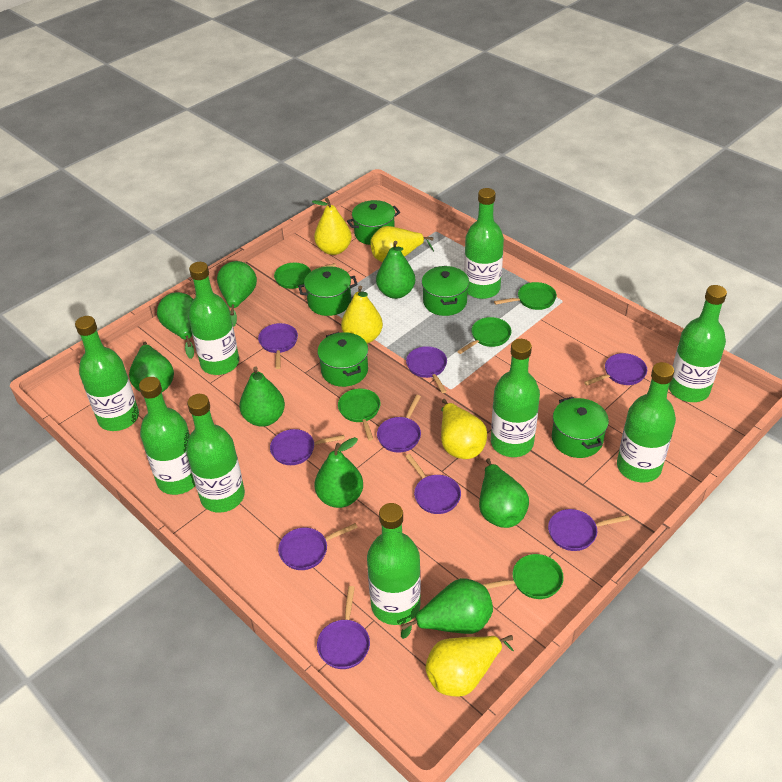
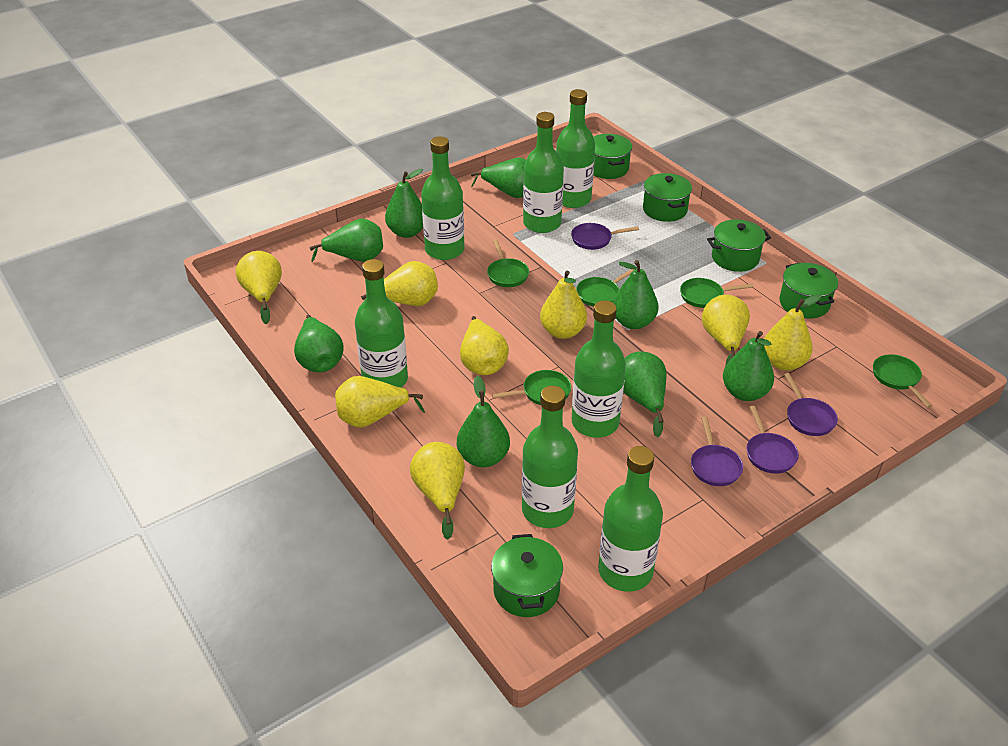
green bottle: [75,316,139,431] [139,377,195,495] [186,394,245,513] [188,262,239,375] [367,503,421,625] [464,188,504,299] [491,339,540,457] [617,362,676,483] [669,285,727,402] = 9 -> [355,259,408,387] [421,137,464,260] [522,386,578,528] [523,112,564,233] [556,89,595,208] [572,300,626,438] [598,446,663,592] = 7
purple pan: [258,323,298,369] [270,429,345,465] [278,523,358,570] [317,586,370,669] [377,395,421,453] [405,454,461,514] [406,346,447,393] [548,509,630,551] [584,353,647,385] = 9 -> [571,223,639,250] [691,417,743,486] [746,406,799,474] [784,373,838,436] = 4
yellow pear: [312,198,352,255] [341,286,383,344] [370,226,434,262] [425,635,514,697] [441,399,487,459] = 5 -> [236,251,282,324] [335,376,425,428] [361,261,438,306] [410,442,465,539] [460,316,509,375] [540,271,587,339] [702,295,750,366] [764,294,821,371] = 8

